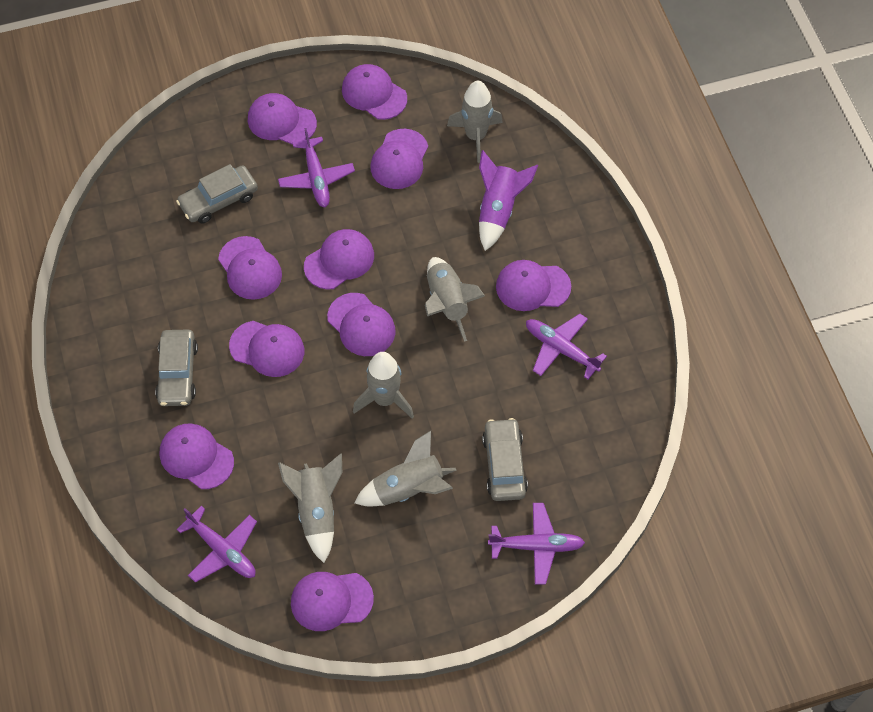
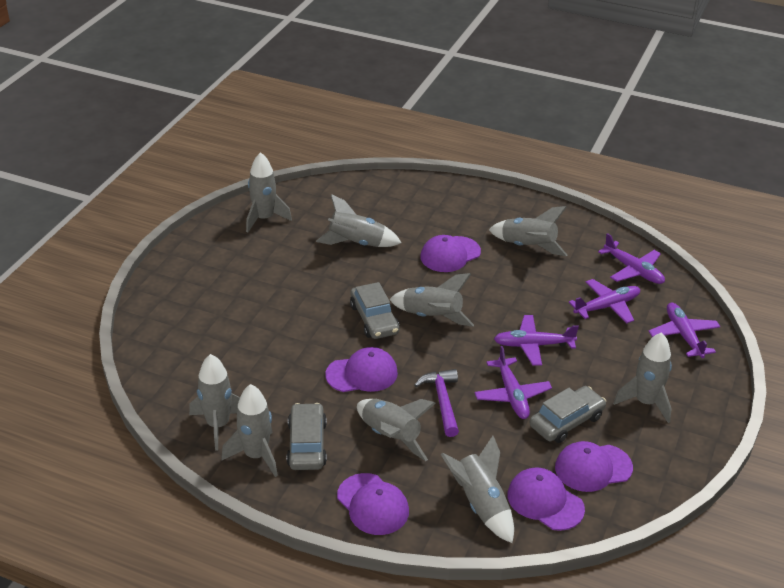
grey rocket: [278,454,342,563] [353,352,414,418] [354,431,457,507] [425,257,485,342] [447,81,503,163] = 5 -> [189,354,240,451] [221,384,278,477] [246,152,292,233] [316,194,402,247] [357,399,436,461] [389,273,474,327] [440,436,514,543] [489,206,567,256] [613,332,672,423] = 9
purple cap: [160,424,234,489] [218,236,282,300] [229,321,304,377] [248,93,317,145] [291,572,374,631] [304,229,374,289] [327,293,396,356] [342,64,407,120] [370,129,428,189] [496,260,571,311] = 10 -> [325,347,398,392] [337,473,409,535] [420,235,481,272] [507,467,585,531] [555,441,633,492] = 5
purple hammer: none = 0 -> [415,369,459,437] = 1
purple plane: [177,506,257,583] [278,128,355,207] [488,503,585,584] [526,314,607,379] = 4 -> [474,346,552,419] [494,315,579,366] [569,279,640,323] [598,233,665,284] [649,303,720,358] = 5
purple rocket: [479,150,538,251] = 1 -> none = 0

